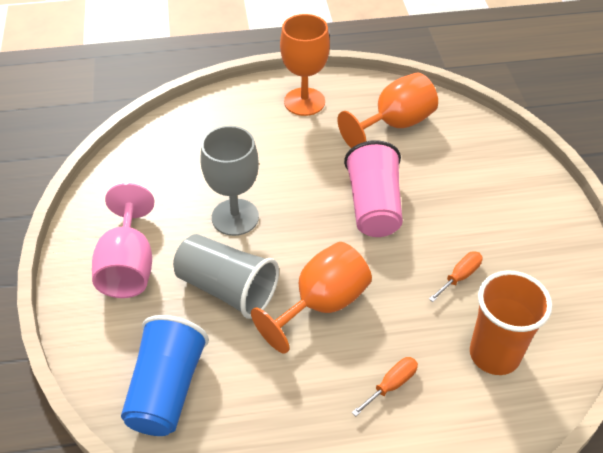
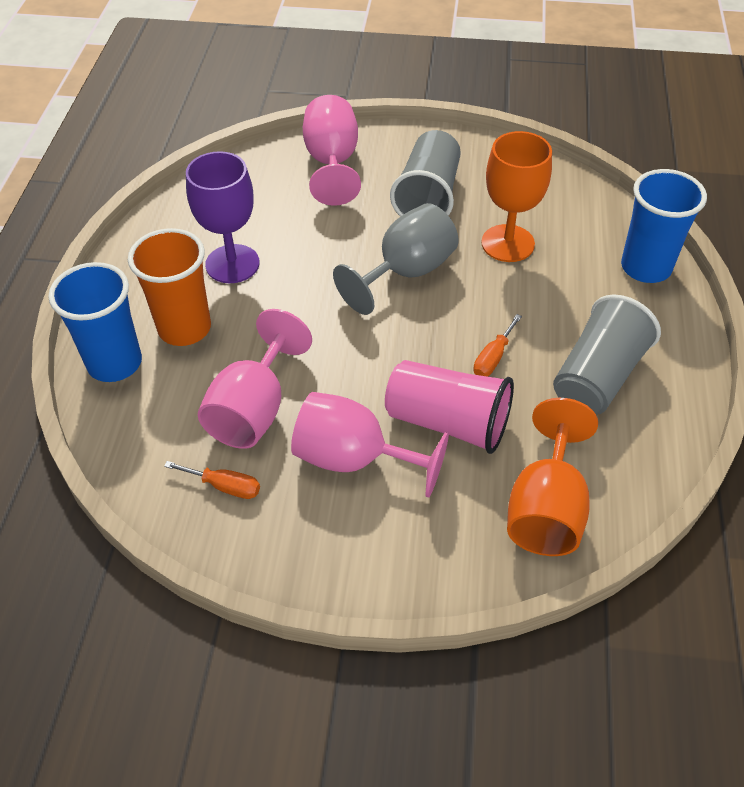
blue cup: [121,315,209,436] = 1 -> [48,262,142,382] [621,169,707,283] = 2
grey cup: [173,234,279,319] = 1 -> [390,130,461,217] [553,294,661,415] = 2
orange goblet: [251,242,372,354] [280,14,330,116] [338,72,438,148] = 3 -> [481,131,552,262] [507,398,598,556] = 2
pink goblet: [92,183,155,298] = 1 -> [198,309,312,449] [291,392,449,498] [303,95,361,206] = 3
purple goblet: none = 0 -> [186,151,259,283] = 1

